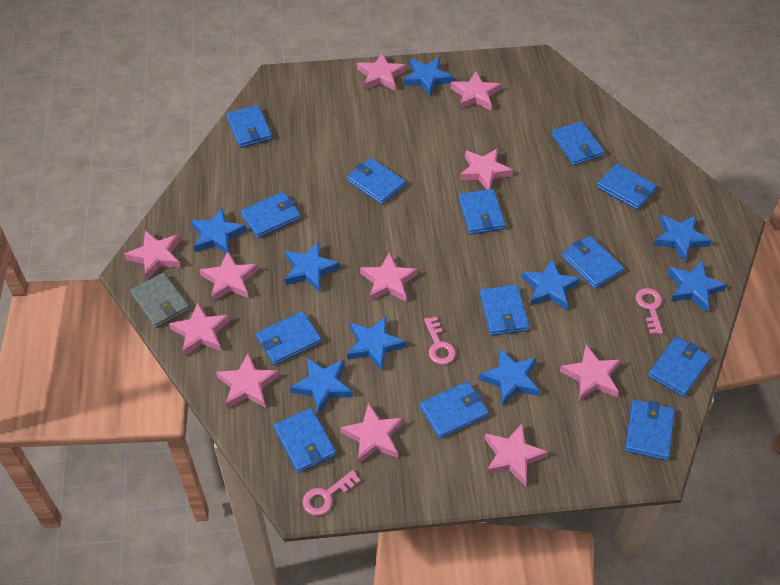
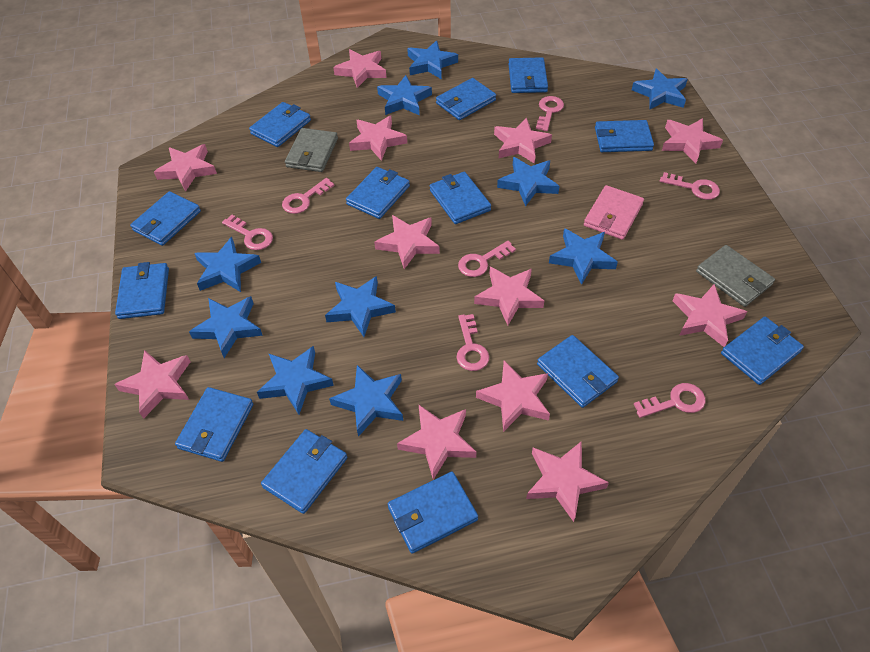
blue star: [191,208,246,253] [285,242,340,292] [290,358,353,414] [347,316,406,371] [403,58,453,96] [478,349,540,405] [521,259,580,310] [653,215,712,262] [668,261,727,313] = 9 -> [189,296,263,358] [194,237,261,292] [257,346,334,414] [325,276,396,337] [329,365,403,437] [377,75,432,115] [407,40,458,79] [497,157,559,206] [549,228,618,285] [632,69,688,110] = 10
grey wallet: [130,272,190,328] = 1 -> [285,128,338,172] [696,245,775,307] = 2
pink key: [302,470,361,516] [424,317,456,365] [636,288,663,335] = 3 -> [222,215,273,250] [282,178,334,214] [456,314,489,371] [458,241,516,277] [536,96,564,131] [634,383,705,418] [660,172,720,200] = 7
pink star: [124,230,181,280] [169,302,230,356] [200,251,258,302] [216,353,279,408] [340,403,404,464] [357,53,406,91] [360,252,418,302] [450,71,501,110] [460,148,513,190] [484,423,548,486] [560,345,621,401] = 11 -> [114,350,191,419] [154,144,217,192] [333,49,387,88] [349,115,407,161] [374,215,440,269] [397,405,476,480] [474,266,544,325] [476,361,550,432] [494,118,552,164] [526,441,609,522] [662,118,723,163] [672,284,747,347] = 12
pink wallet: none = 0 -> [584,185,644,240] = 1

